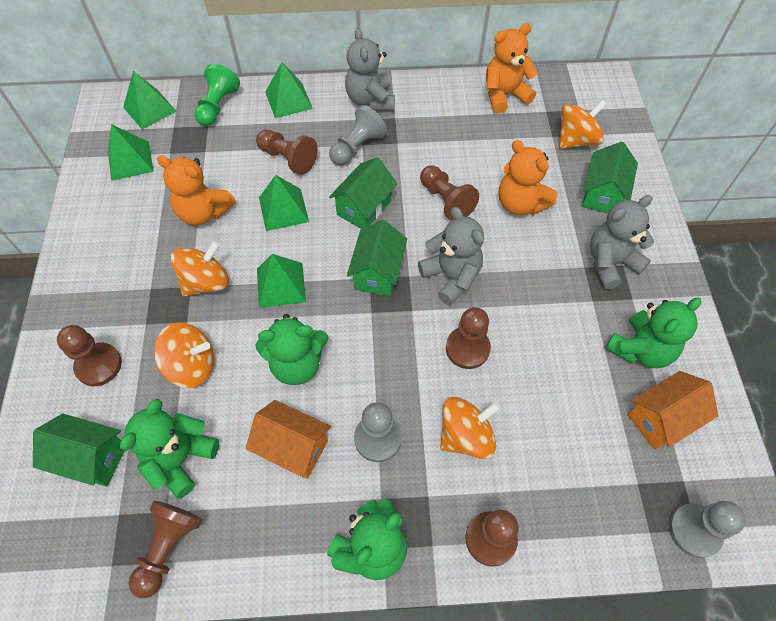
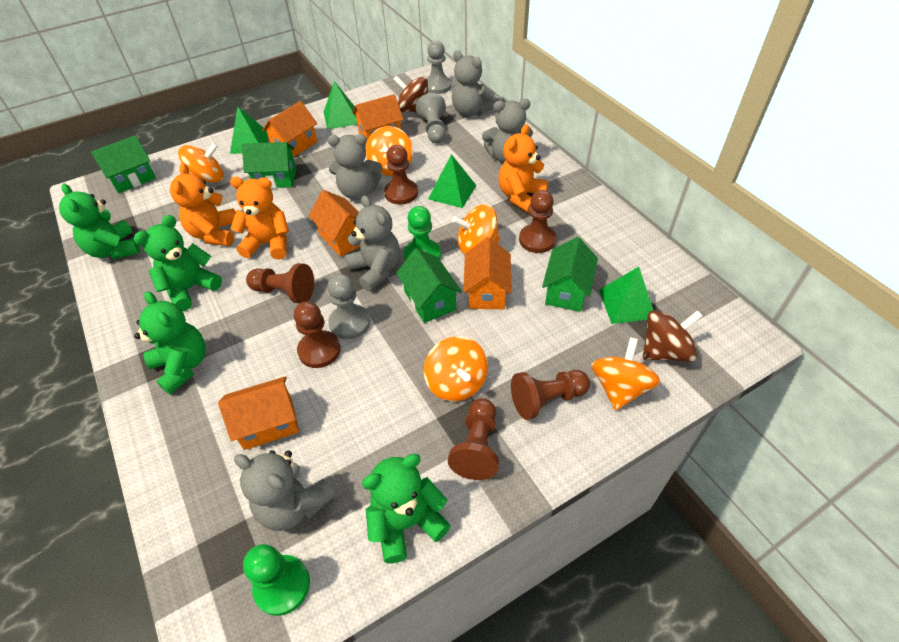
brown spinning top: none = 0 -> [393,76,428,112] [643,310,703,362] = 2
green pawn: [194,64,240,126] = 1 -> [243,544,310,616] [404,206,441,261] = 2
green pyramid: [108,124,154,181] [123,71,177,129] [257,254,306,308] [259,175,309,231] [265,62,313,118] = 5 -> [230,107,268,154] [324,81,357,130] [428,154,477,208] [599,266,653,324] = 4
grey teddy bear: [345,28,395,111] [418,207,484,305] [590,195,654,289] = 3 -> [234,450,335,531] [328,134,382,200] [345,195,400,291] [452,51,496,116] [482,99,533,164] = 5
orange house: [246,400,331,479] [627,371,718,450] = 2 -> [218,376,299,450] [262,101,317,158] [309,190,360,257] [353,94,403,140] [463,237,512,309] = 5
orange spinning top: [154,322,214,388] [170,241,229,297] [440,397,501,459] [559,100,607,149] = 4 -> [178,142,224,182] [366,126,413,176] [424,336,488,401] [452,204,500,255] [591,337,660,410] = 5

